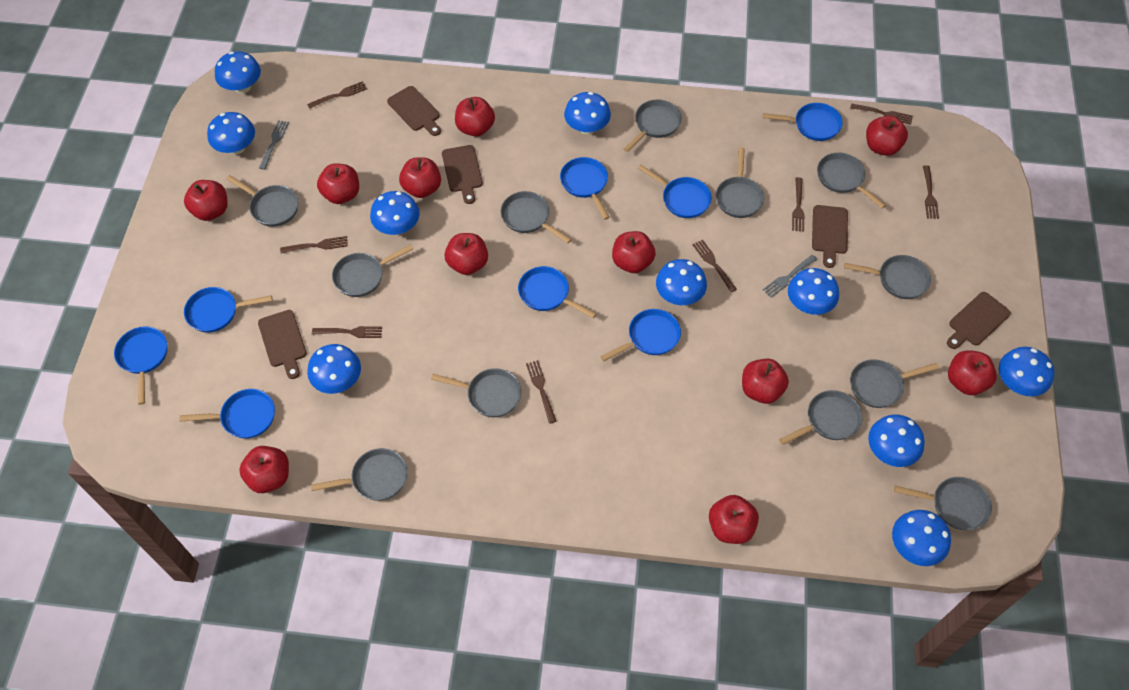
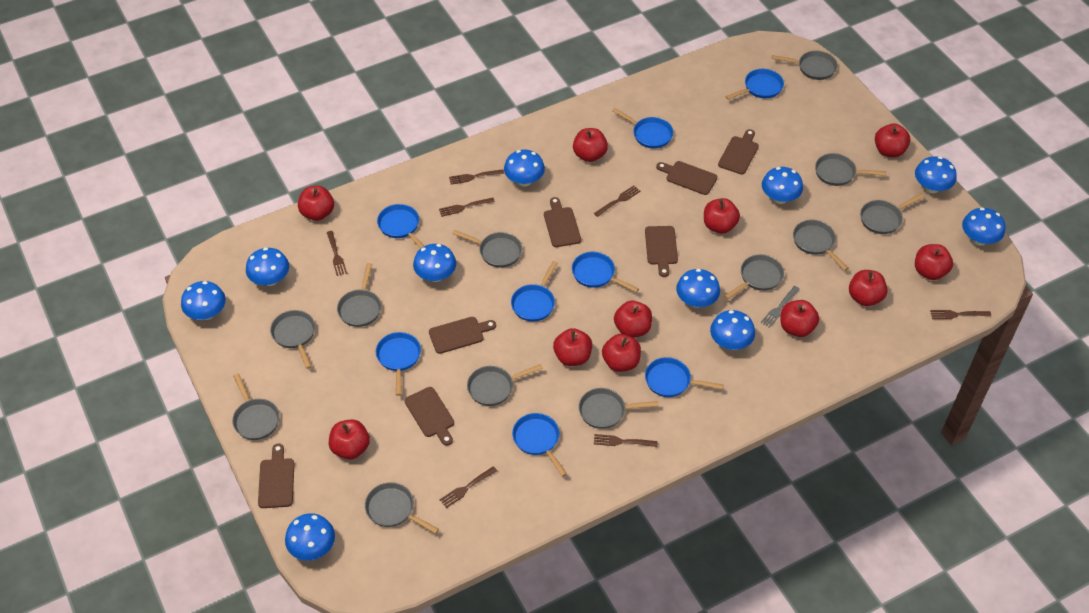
brown cutting board: [258,310,307,379] [387,86,441,136] [442,145,483,204] [812,205,848,268] [947,292,1011,349] = 5 -> [258,444,295,508] [405,387,454,446] [429,317,496,354] [544,197,581,247] [645,226,678,277] [656,161,717,195] [718,129,759,175] = 7
brown fork: [280,236,348,253] [307,81,367,109] [312,326,382,338] [526,360,556,424] [693,240,737,292] [792,177,804,232] [850,103,913,124] [923,165,939,219] = 8 -> [326,231,347,276] [439,198,495,217] [440,466,497,508] [449,169,504,185] [594,185,640,217] [594,434,658,447] [930,310,991,319] = 7
grey fork: [259,120,289,170] [763,255,817,298] = 2 -> [761,286,799,328] = 1

